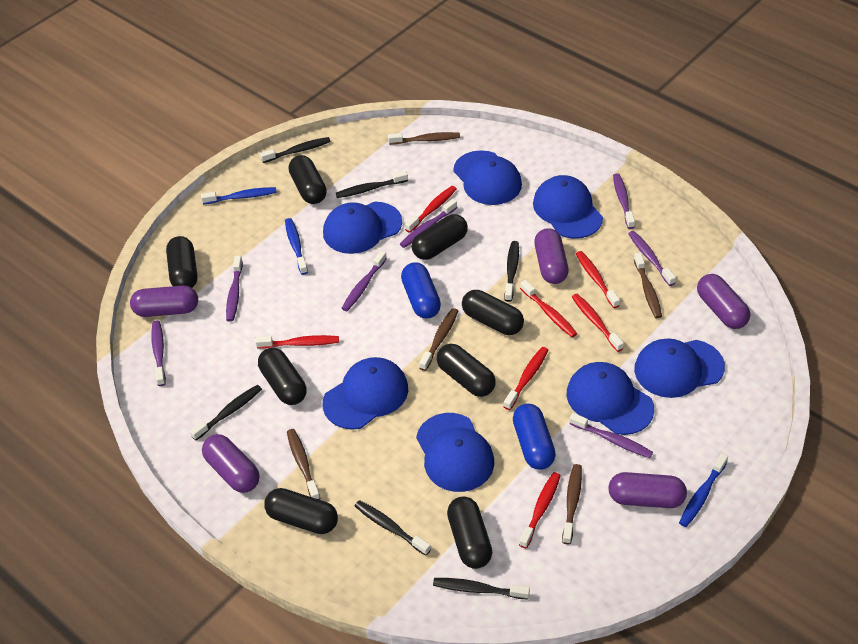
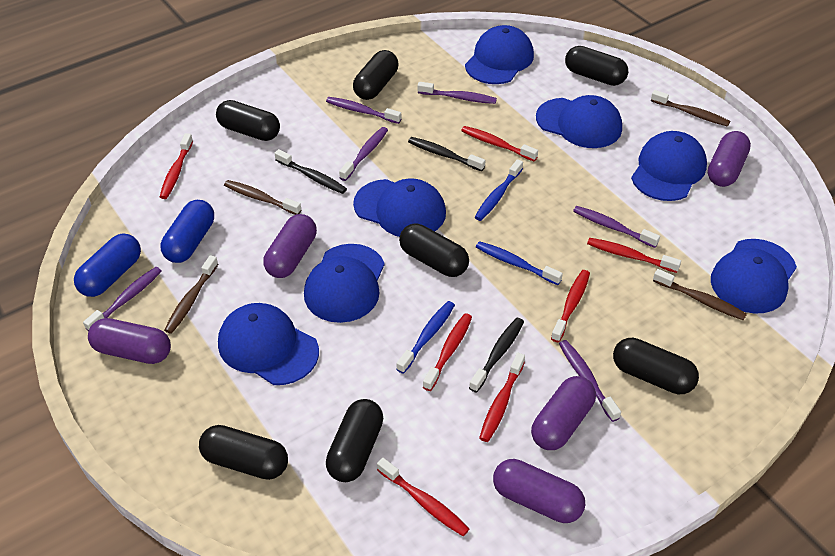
black capsule: [166,236,197,288] [258,348,307,405] [264,488,338,534] [289,155,327,204] [412,214,468,260] [437,344,496,397] [447,496,492,569] [462,290,524,335] = 8 -> [199,425,288,480] [216,100,280,141] [326,399,383,482] [353,50,398,100] [399,224,469,277] [565,46,628,86] [613,338,699,394] = 7
black toothbrush: [190,385,262,440] [260,137,331,163] [336,171,408,198] [355,500,431,556] [433,578,530,599] [504,241,519,302] = 6 -> [275,149,347,194] [408,137,486,171] [469,318,524,393] = 3
brown toothbrush: [287,429,320,500] [388,132,460,145] [419,308,458,371] [562,464,582,544] [634,252,662,318] = 5 -> [164,255,218,334] [224,180,301,215] [651,90,730,127] [653,269,747,321] = 4
purple toothbrush: [151,321,166,386] [226,256,243,322] [341,251,387,311] [400,199,457,248] [569,413,653,458] [613,173,635,229] [628,231,676,286] = 7 -> [83,267,162,331] [326,97,401,124] [339,127,388,181] [417,82,497,104] [559,340,621,422] [573,206,660,248] = 6

